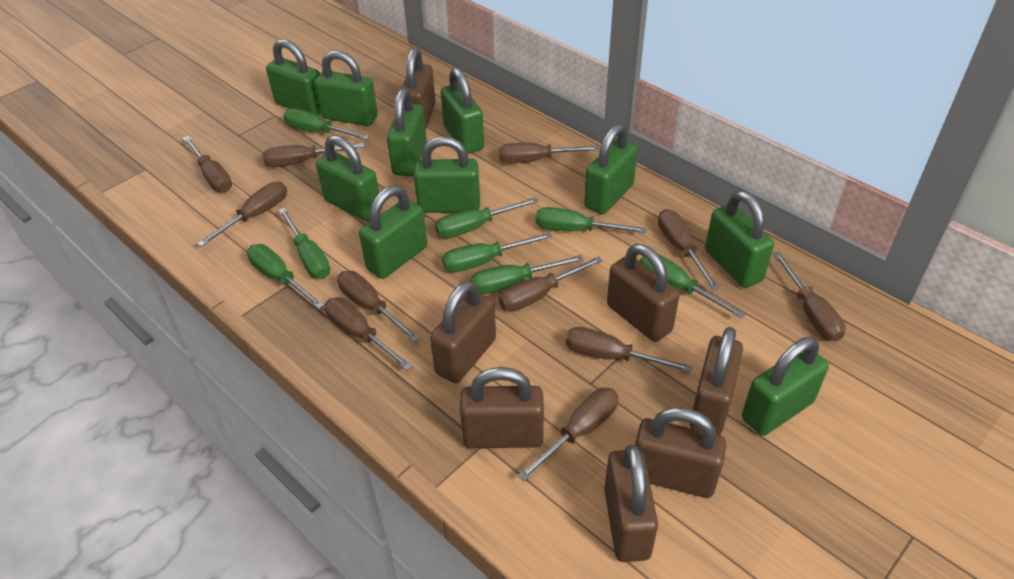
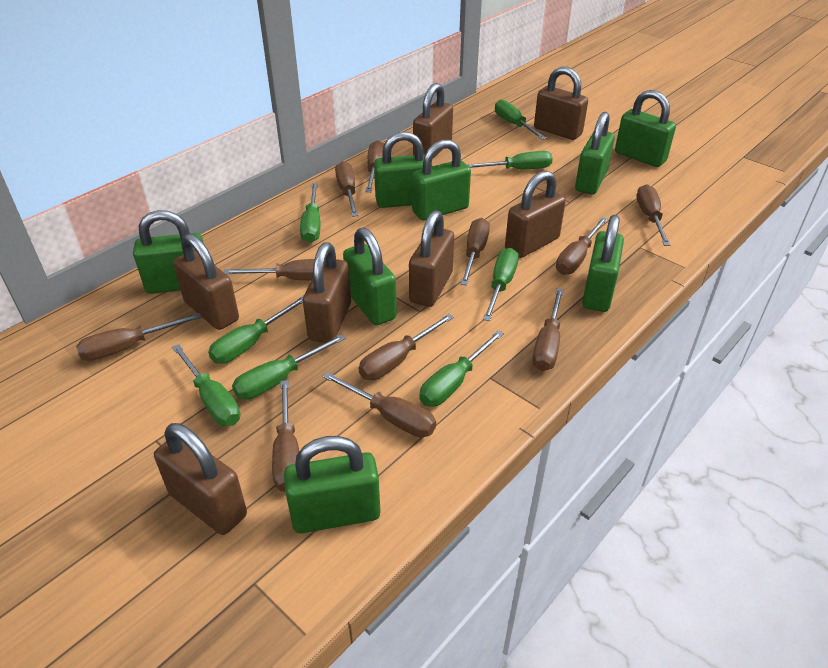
green padlock: [266,39,321,115] [315,51,378,126] [316,135,379,221] [359,185,427,279] [387,88,427,176] [413,136,480,213] [441,68,484,154] [584,124,638,214] [705,191,774,288] [742,337,829,436] = 10 -> [133,210,203,294] [284,436,381,533] [343,228,397,325] [374,131,425,208] [412,140,471,220] [575,112,615,194] [582,215,624,312] [615,90,676,167] = 8

